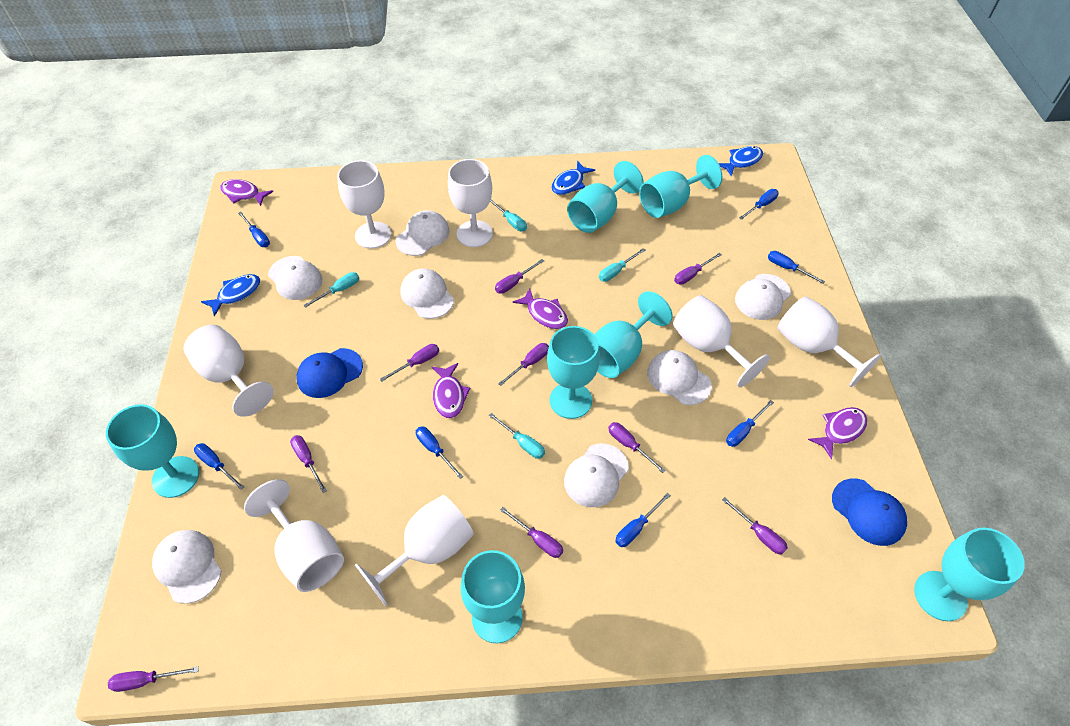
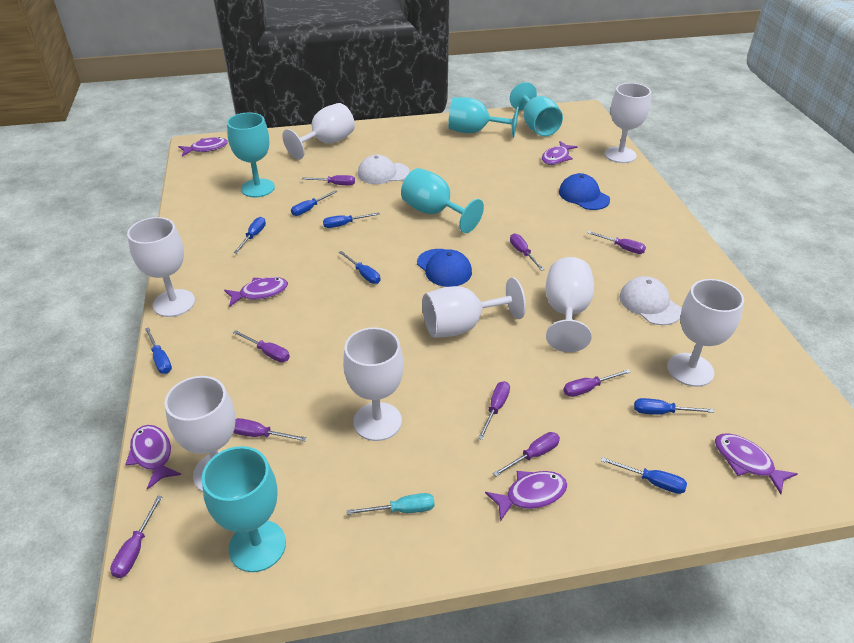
blue fish: [201,274,260,317] [551,161,595,195] [719,146,763,176] = 3 -> none = 0
purple fish: [220,179,273,206] [432,363,471,418] [512,288,568,329] [808,407,867,459] = 4 -> [125,425,181,490] [178,137,228,156] [224,277,288,307] [485,471,567,522] [542,141,578,165] [715,433,798,494] = 6
turquoise goblet: [106,404,199,498] [461,550,525,643] [547,326,600,419] [567,161,644,233] [594,291,673,378] [639,155,722,218] [914,528,1025,621] = 7 -> [202,446,286,572] [227,113,275,197] [401,168,484,233] [448,97,519,138] [510,82,563,136] = 5
turquoise screwdriver: [303,272,359,308] [489,413,545,459] [490,199,527,231] [599,248,646,282] = 4 -> [347,493,435,515] = 1
white cap: [152,530,221,604] [268,256,322,300] [396,210,449,256] [400,268,454,319] [564,443,629,507] [647,350,712,405] [735,274,791,320] = 7 -> [358,155,410,184] [619,276,682,325] = 2
white goblet: [183,325,274,417] [244,479,344,592] [337,160,391,249] [355,495,474,606] [448,159,493,247] [673,295,770,387] [777,296,881,387] = 7 -> [127,217,195,317] [165,376,235,492] [282,103,355,160] [343,327,404,441] [422,277,526,338] [546,257,594,352] [604,83,651,163] [667,279,744,387] = 8

